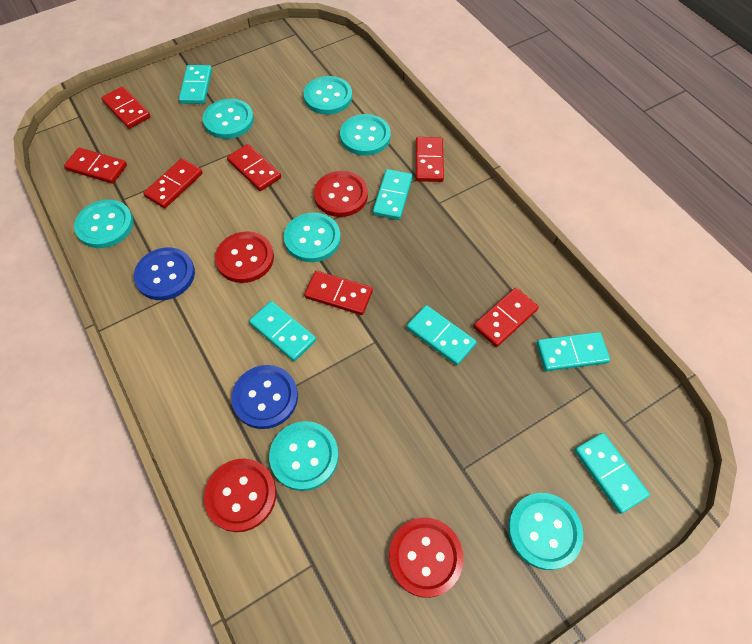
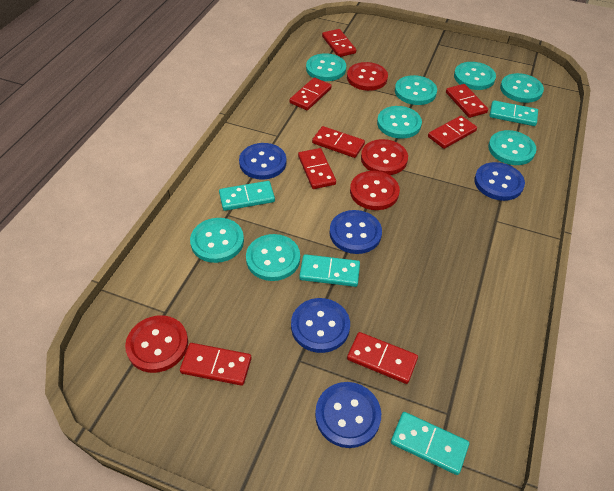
blue button: [134,247,195,300] [231,365,298,429] = 2 -> [239,143,286,180] [291,298,350,353] [315,382,381,448] [329,210,382,254] [474,162,525,201] = 5
red domino: [64,148,127,184] [101,86,151,129] [143,158,203,208] [227,144,281,191] [304,271,373,315] [416,137,444,182] [473,288,539,347] = 7 -> [180,343,252,386] [290,77,332,110] [298,148,336,189] [312,126,365,158] [322,29,356,57] [347,332,418,384] [428,116,477,149] [446,84,488,118] = 8
turquoise button: [74,200,133,248] [203,99,254,139] [269,421,339,491] [284,212,341,262] [304,76,352,115] [340,114,391,156] [508,493,583,570] = 7 -> [190,218,244,263] [246,234,300,281] [306,53,346,81] [377,106,422,139] [395,75,437,105] [454,62,496,90] [488,130,536,165] [500,73,544,103] = 8
turquoise domino: [179,65,212,104] [249,301,316,361] [373,169,413,220] [407,305,477,365] [537,332,610,371] [574,433,650,514] = 6 -> [219,181,275,211] [299,254,360,287] [391,412,469,475] [489,100,538,126] = 4

